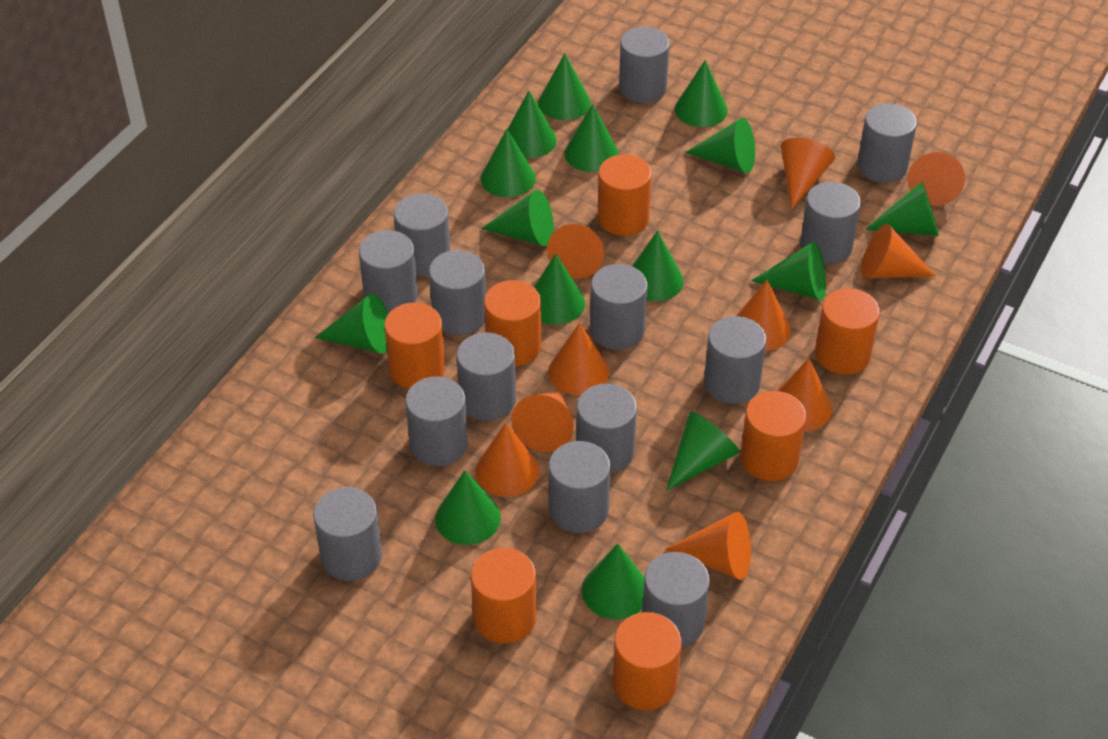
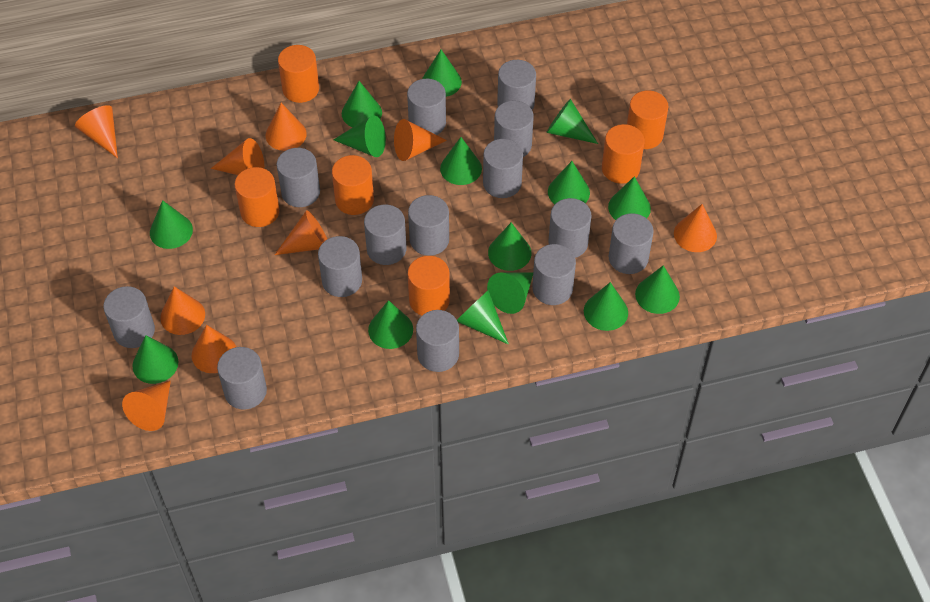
orange cone: [475,423,540,497] [511,391,574,452] [547,224,604,279] [548,323,609,395] [665,512,751,580] [736,280,791,351] [777,358,832,431] [781,138,835,210] [861,224,936,278] [908,152,965,206] = 10 -> [75,105,118,158] [122,381,171,431] [160,286,205,335] [192,325,236,373] [211,138,264,175] [266,103,307,151] [275,210,327,255] [394,119,447,161] [674,204,717,252] = 9
orange cylinder: [384,302,445,389] [471,548,536,644] [484,280,541,366] [598,154,652,236] [613,612,682,710] [740,391,806,481] [815,288,880,375] = 7 -> [234,167,280,227] [278,45,319,103] [332,155,374,215] [408,256,450,316] [602,124,645,184] [627,90,669,149] = 6

